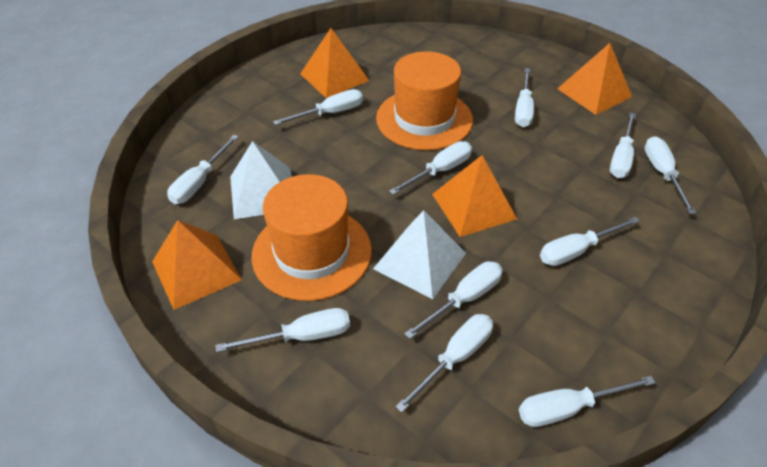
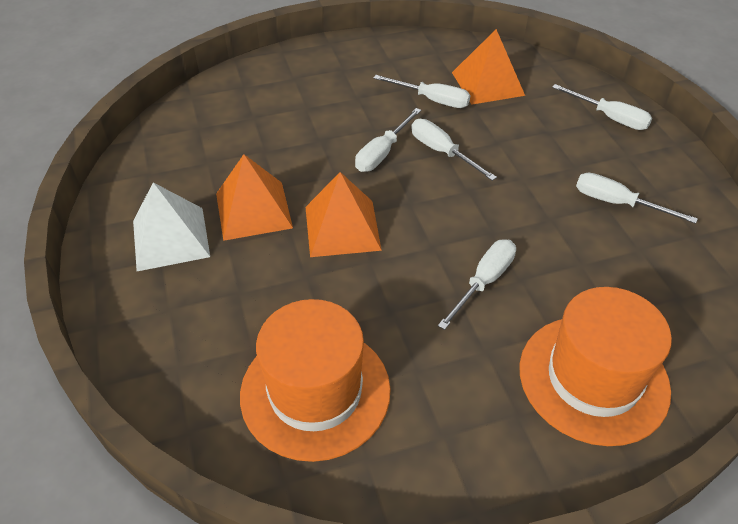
orange pyramid: [152,220,242,310] [300,28,369,98] [432,155,517,237] [557,43,632,115] = 4 -> [216,154,293,241] [305,172,382,257] [452,29,525,105] = 3
white pyramid: [230,141,292,219] [373,210,466,299] = 2 -> [133,182,210,271] = 1
white screwdriver: [167,135,239,204] [215,308,350,352] [273,89,363,125] [389,141,472,195] [395,314,493,413] [404,261,503,339] [515,68,534,127] [519,376,656,427] [540,217,640,266] [610,112,636,178] [644,136,696,214] = 11 -> [355,108,421,172] [373,75,470,108] [411,119,497,181] [438,239,516,330] [552,84,652,130] [576,172,698,224] = 6

